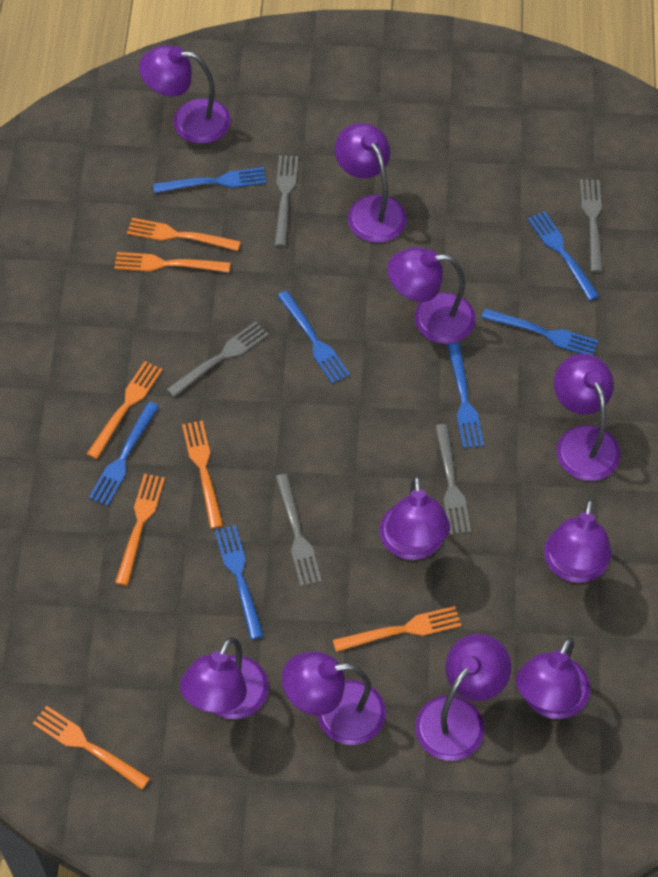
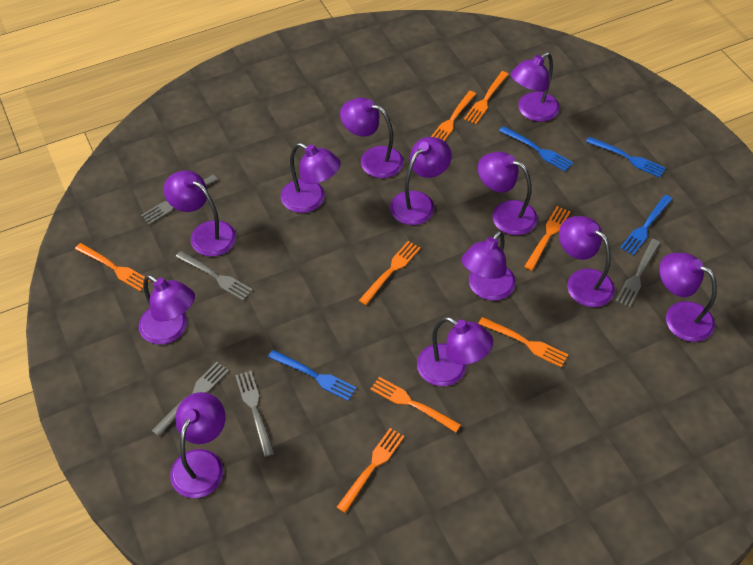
blue fork: [89,402,159,506] [153,167,266,193] [215,525,264,640] [277,290,350,384] [447,343,484,449] [481,308,598,355] [528,211,599,301] = 7 -> [268,350,357,401] [499,126,573,171] [586,137,666,178] [620,195,672,255] = 4
orange fork: [33,706,150,790] [87,361,163,459] [114,252,231,272] [115,474,165,586] [127,218,241,251] [182,420,223,529] [333,606,461,652] = 7 -> [75,243,150,291] [337,428,405,513] [359,241,421,305] [370,377,461,432] [431,91,476,141] [464,71,509,124] [478,317,568,367] [524,206,570,271] = 8
purple lamp: [139,45,231,144] [180,637,269,719] [282,652,386,745] [335,123,407,243] [380,475,450,560] [387,247,476,344] [415,634,511,761] [516,637,590,719] [544,498,612,583] [554,354,620,481] = 10 -> [138,275,195,344] [164,170,236,256] [170,392,225,498] [281,143,341,213] [340,98,404,178] [390,137,452,225] [417,317,493,386] [461,230,516,301] [478,152,537,235] [511,52,560,122] [559,216,615,307] [659,253,717,342] = 12

